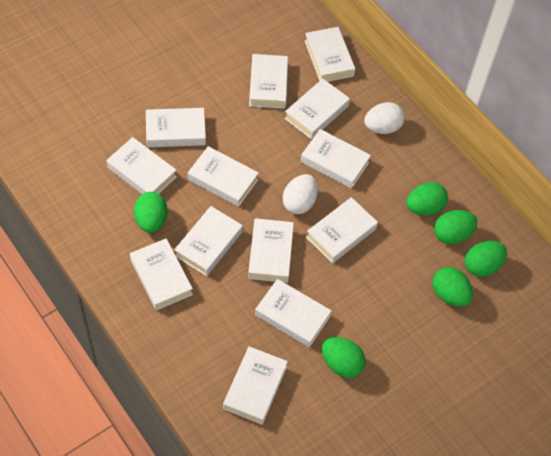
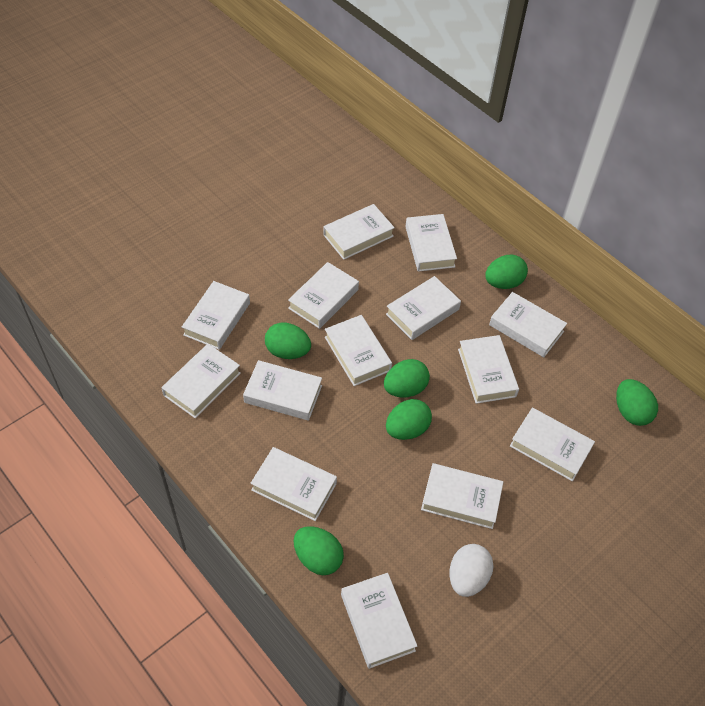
white book: [106,137,177,194] [130,238,193,311] [146,108,206,147] [174,206,243,276] [188,146,259,207] [223,346,288,425] [248,218,294,283] [249,54,288,109] [255,279,332,347] [284,79,350,139] [301,129,371,189] [305,27,355,82] [306,197,378,263] = 13 -> [161,344,241,418] [182,281,250,350] [243,360,322,421] [250,447,337,521] [288,262,359,329] [323,204,395,260] [325,315,392,386] [341,573,417,669] [386,276,461,340] [405,214,457,272] [421,463,503,529] [458,335,519,404] [489,292,567,357] [510,407,595,482] = 14
white egg: [283,174,318,214] [364,102,405,134] = 2 -> [449,544,493,597] = 1

